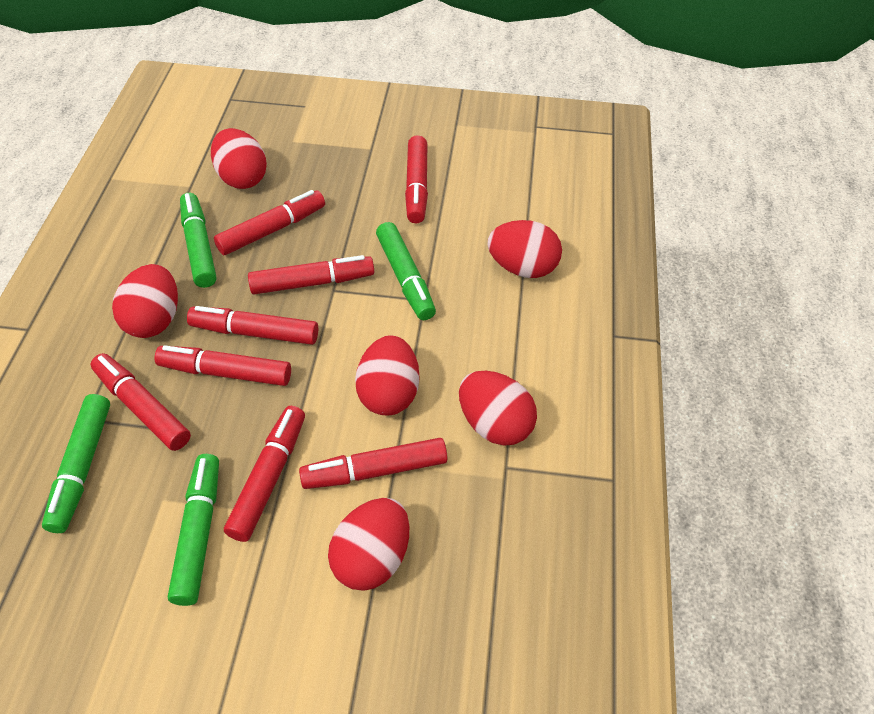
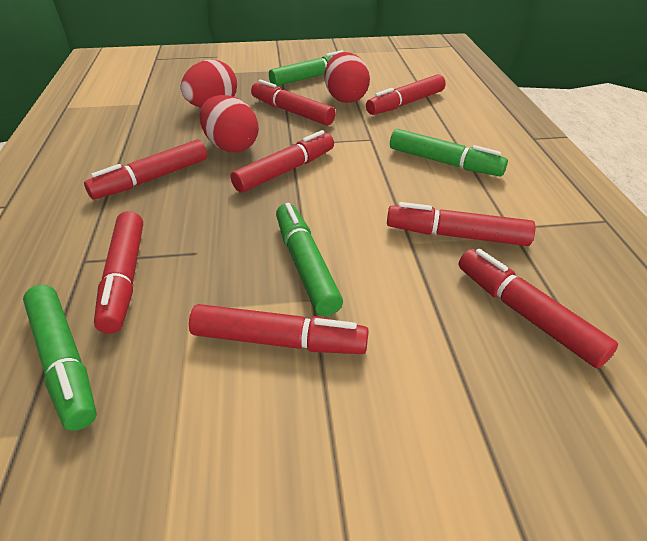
red egg: [112,264,178,338] [211,128,267,189] [328,498,409,591] [355,336,419,415] [459,371,537,446] [487,220,562,278] = 6 -> [181,60,237,108] [200,95,259,153] [325,52,370,103] = 3

